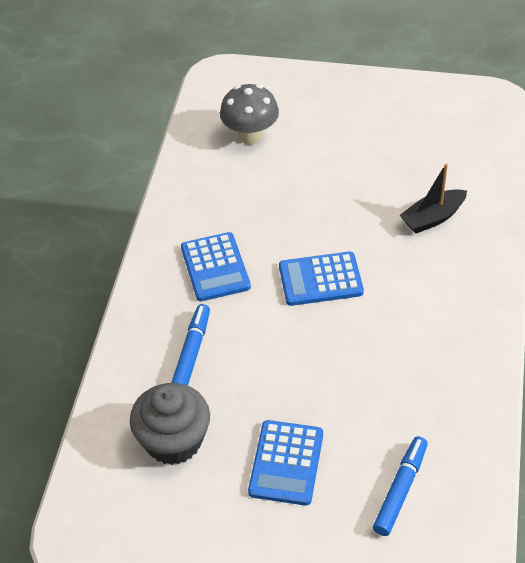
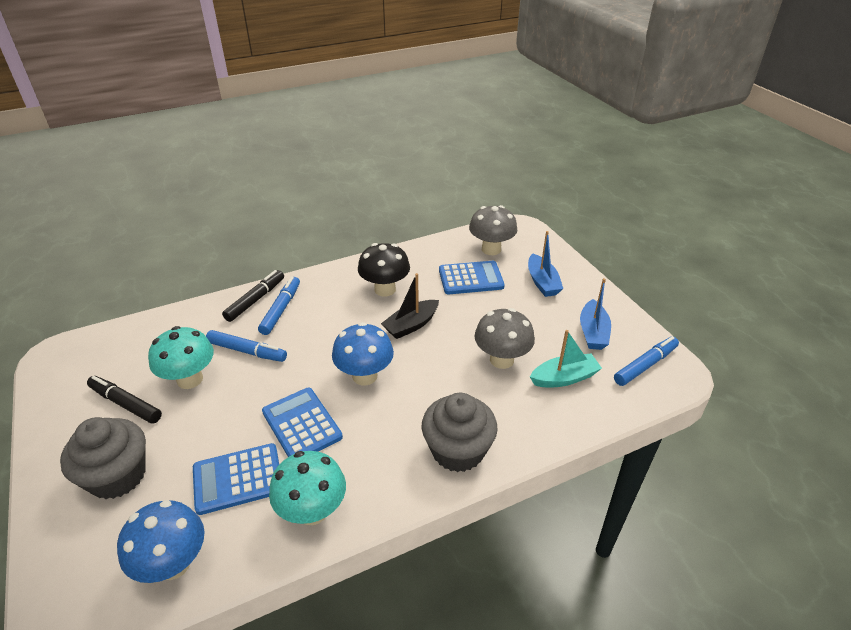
black marker: none = 0 -> [87,376,162,424] [222,270,284,322] = 2
black mushroom: none = 0 -> [358,243,410,297] = 1
blue boat: none = 0 -> [528,231,563,297] [580,278,611,350] = 2
blue marker: [171,304,210,386] [373,436,428,536] = 2 -> [206,330,287,362] [258,277,300,335] [614,336,679,386] = 3
blue mushroom: none = 0 -> [117,500,205,583] [332,322,394,385] = 2
grey cupcake: [130,383,210,465] = 1 -> [60,417,146,499] [422,393,498,472] = 2
grey mushroom: [220,84,279,145] = 1 -> [469,205,517,255] [474,308,535,369] = 2
turquoise boat: none = 0 -> [530,330,602,387] = 1
turquoise mushroom: none = 0 -> [148,326,214,389] [269,451,346,525] = 2

